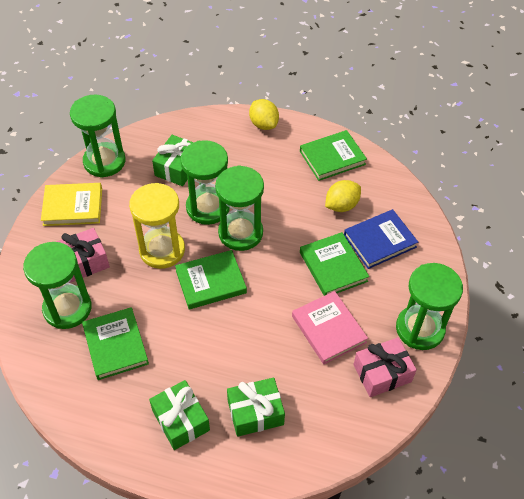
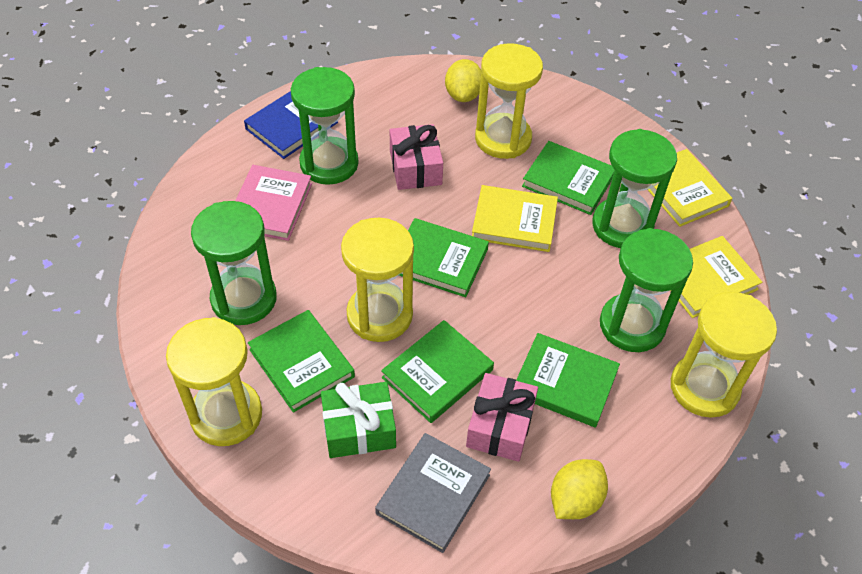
green book: [82,307,149,380] [175,250,247,309] [300,130,367,181] [300,232,369,296] = 4 -> [248,310,355,413] [381,320,494,423] [399,218,489,297] [516,333,620,428] [522,141,615,215] = 5
green gift: [149,380,210,450] [152,135,194,186] [227,378,285,437] = 3 -> [321,382,396,458] = 1
green hourglass: [23,242,92,329] [70,95,125,178] [180,140,230,225] [215,165,264,251] [396,263,463,350] = 5 -> [191,201,277,325] [291,67,359,185] [592,129,677,248] [600,228,693,352] = 4
grey book: none = 0 -> [375,433,491,553] = 1
yellow book: [41,183,102,226] = 1 -> [472,185,558,252] [647,149,732,227] [670,236,762,318] = 3
yellow hourglass: [129,183,185,269] = 1 -> [166,317,262,446] [341,218,414,342] [475,43,543,159] [671,292,777,418] = 4

